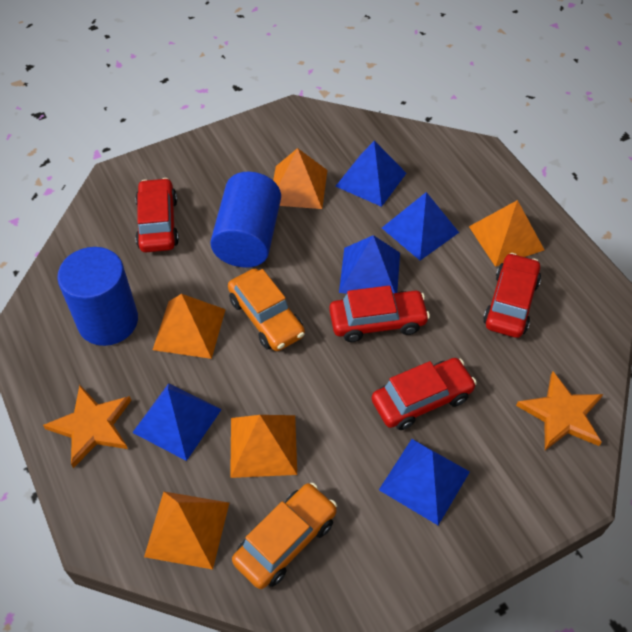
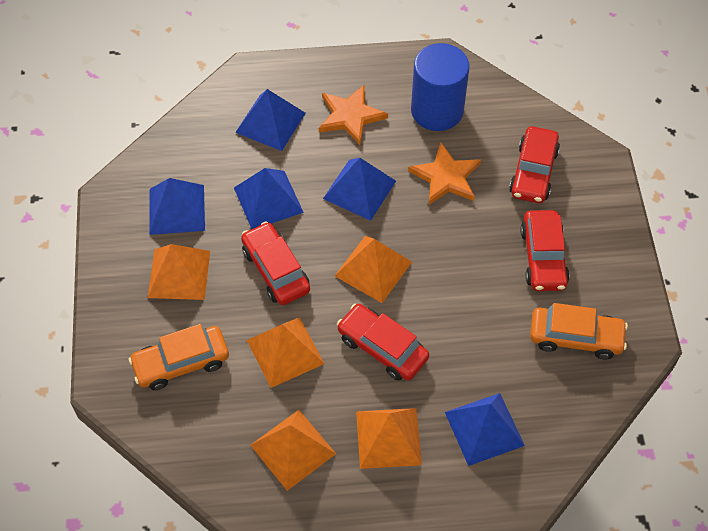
blue cylinder: [57,247,138,346] [210,172,281,268] = 2 -> [411,43,469,131] = 1

